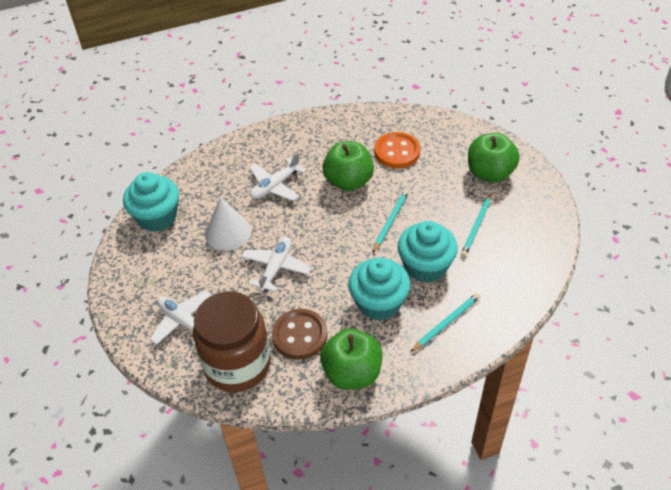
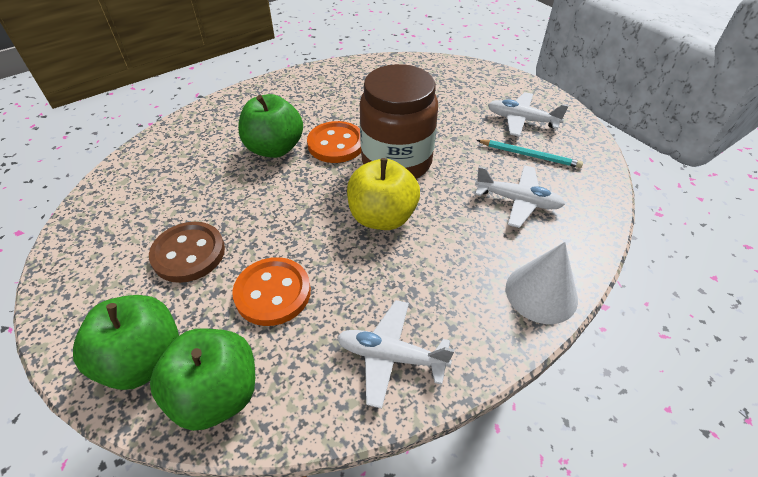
orange button: [374,132,420,168] = 1 -> [232,257,311,326] [307,121,361,163] = 2
turquoise cupcake: [123,172,179,232] [348,257,411,321] [397,221,458,283] = 3 -> none = 0
turquoise pencil: [373,190,409,253] [410,293,480,352] [461,193,491,257] = 3 -> [477,140,583,168] = 1
yellow apple: none = 0 -> [347,158,420,230] = 1

